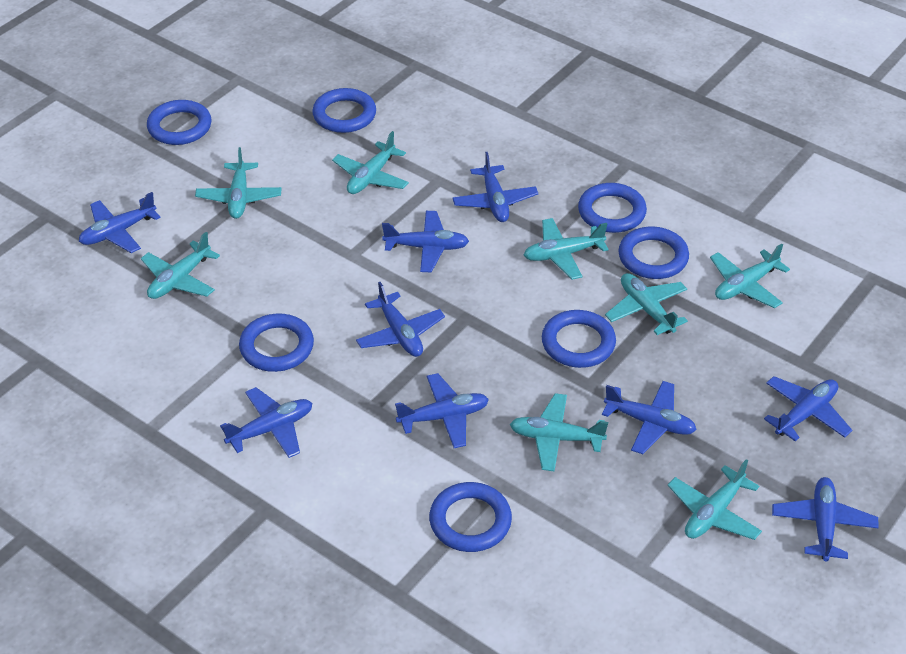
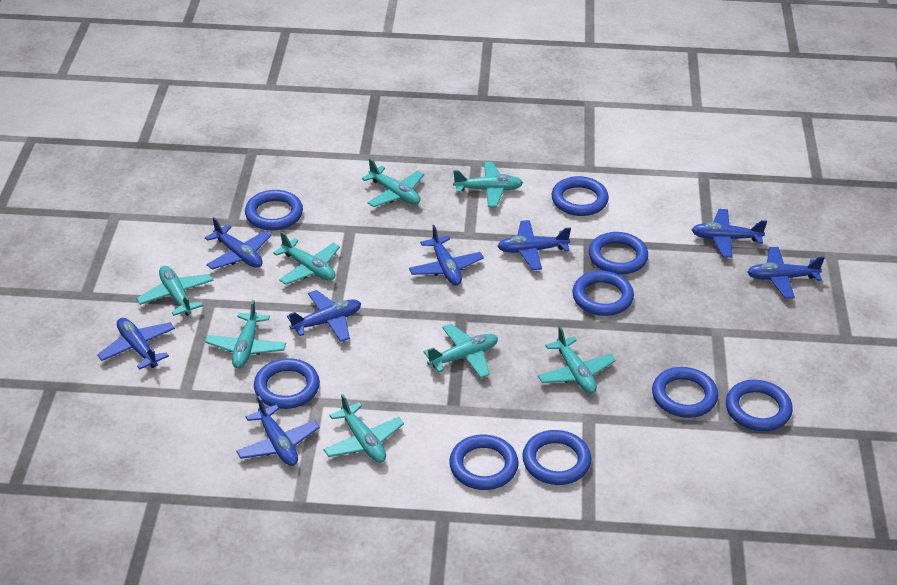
blue plane: [79,192,161,253] [220,387,312,458] [356,282,445,357] [382,211,469,272] [395,373,489,448] [452,152,538,222] [602,381,697,454] [764,376,852,441] [772,477,879,561] = 9 -> [97,318,175,370] [205,217,272,270] [236,396,320,466] [287,290,361,342] [409,225,484,286] [497,220,571,270] [692,209,767,258] [748,247,824,299] = 8
blue ring: [147,100,212,145] [239,314,314,372] [312,88,376,133] [429,482,512,552] [542,310,616,368] [578,183,647,233] [619,226,689,279] = 7 -> [245,190,303,230] [254,358,320,409] [449,435,519,490] [522,430,591,485] [552,176,609,216] [572,271,634,316] [589,232,648,275] [652,367,718,418] [726,380,793,431] = 9

